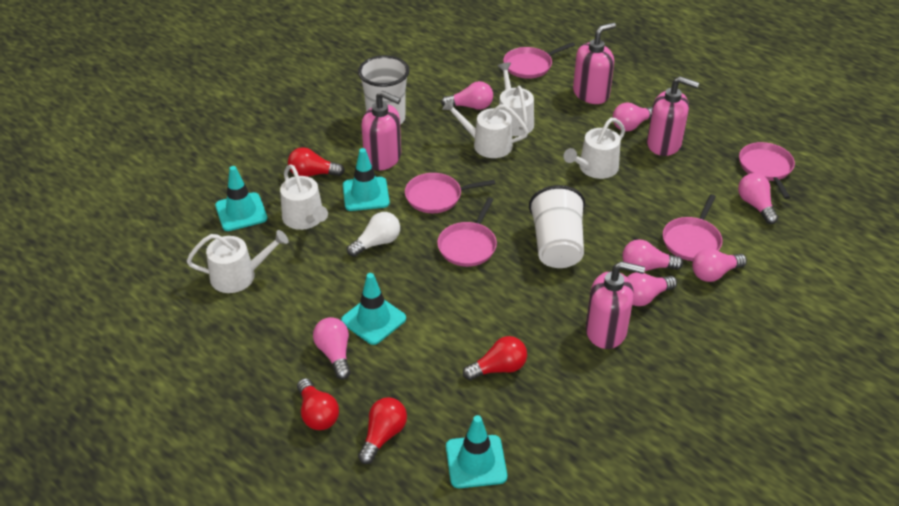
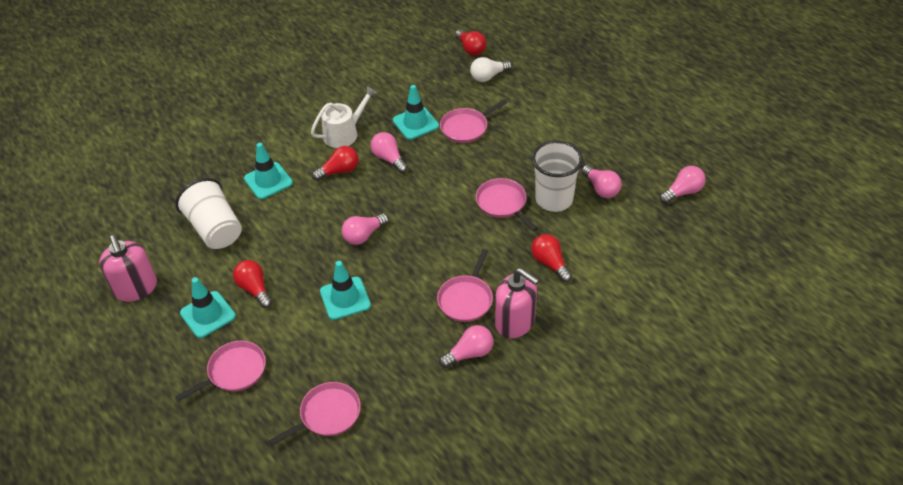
pink light bulb: [313,317,351,379] [441,81,493,110] [613,103,653,131] [622,239,683,272] [627,272,677,306] [692,248,747,282] [738,173,778,224] = 7 -> [342,213,389,245] [371,132,408,173] [439,325,493,368] [582,165,622,198] [660,166,706,204] = 5
pink soap dispenser: [361,90,401,171] [573,23,616,104] [586,261,645,349] [647,76,699,156] = 4 -> [99,235,157,302] [495,268,539,338] = 2
white watering can: [187,230,288,293] [280,164,328,230] [442,99,529,158] [498,63,534,136] [564,118,625,179] = 5 -> [311,86,377,148] = 1

